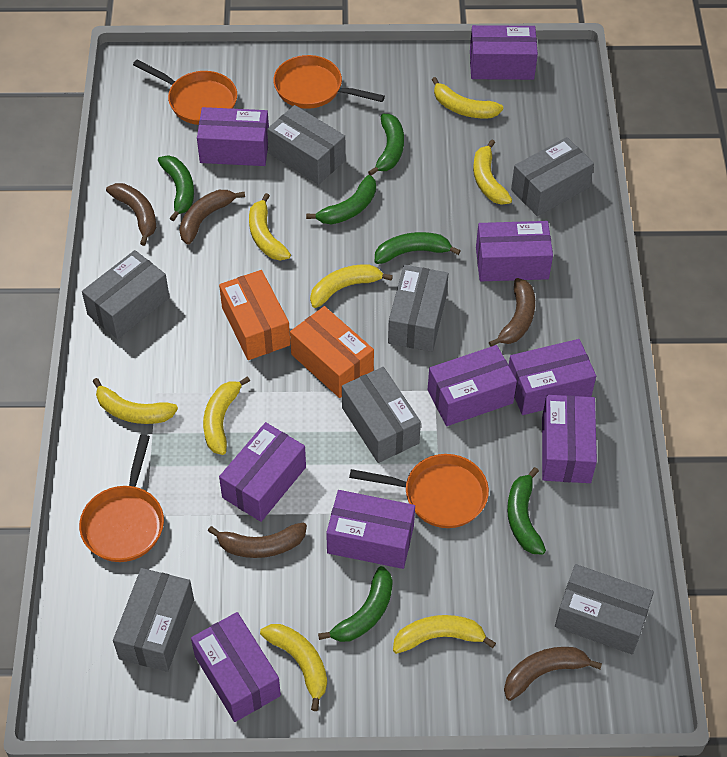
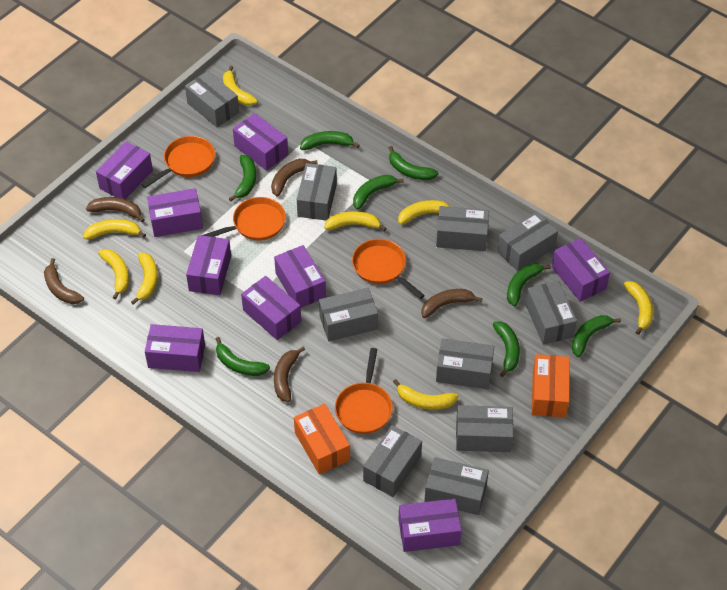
green banana: [158,155,194,221] [306,175,376,224] [318,566,393,642] [368,114,404,176] [375,232,461,264] [507,467,546,555] = 6 -> [216,337,270,376] [229,155,256,201] [300,131,360,150] [353,175,404,210] [389,146,438,180] [493,322,520,377] [507,264,551,306] [572,315,621,357] = 8
grey box: [82,250,170,339] [113,568,194,672] [267,105,345,185] [342,367,421,463] [388,265,448,352] [511,137,594,216] [555,564,654,654] = 7 -> [185,71,239,127] [297,163,337,220] [319,288,378,341] [363,425,422,497] [424,457,489,515] [436,206,489,251] [436,338,494,389] [456,405,513,452] [497,212,558,271] [525,281,577,345] = 10

